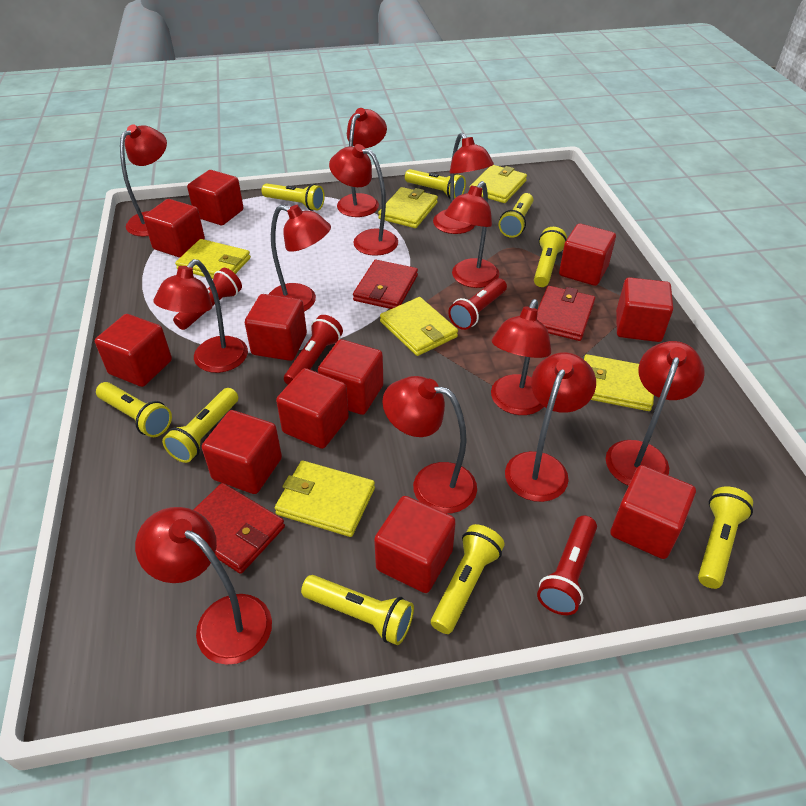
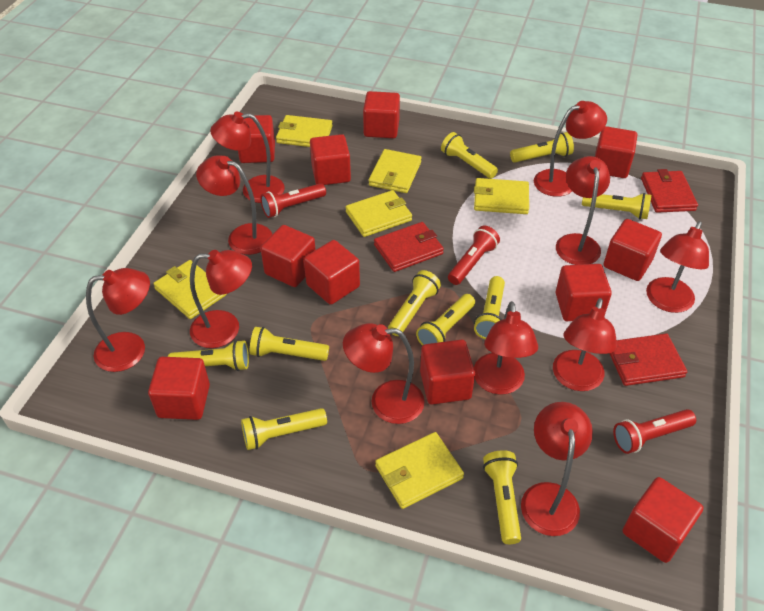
red flashlight: [173,268,242,330] [284,315,343,385] [448,278,507,330] [537,516,597,615] = 4 -> [260,183,326,218] [448,226,500,285] [613,409,696,454] = 3
red lamp: [120,124,167,237] [135,507,272,665] [153,259,248,373] [268,205,331,312] [329,144,398,256] [337,108,387,217] [383,376,477,514] [433,133,494,234] [444,181,500,288] [491,299,551,415] [505,352,596,502] [606,341,705,486] = 12 -> [86,268,150,372] [190,250,252,348] [196,155,272,255] [210,112,285,203] [343,323,425,424] [474,301,538,395] [521,402,593,536] [534,101,607,197] [553,298,617,391] [556,156,610,265] [646,221,709,313] = 11
yellow flashlight: [96,382,172,437] [162,388,238,463] [261,183,325,211] [301,575,414,645] [405,169,466,199] [431,524,505,634] [499,193,533,238] [534,227,567,287] [698,486,753,589] = 9 -> [168,340,249,371] [241,408,327,450] [250,327,329,361] [388,270,441,336] [416,294,475,346] [441,132,498,179] [474,276,505,339] [483,450,521,544] [510,132,574,163] [582,193,651,219] = 10

